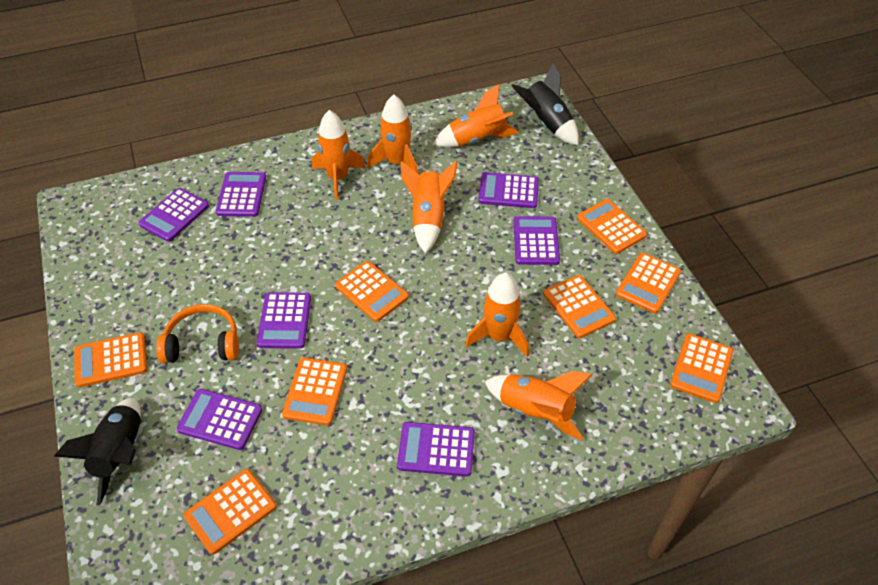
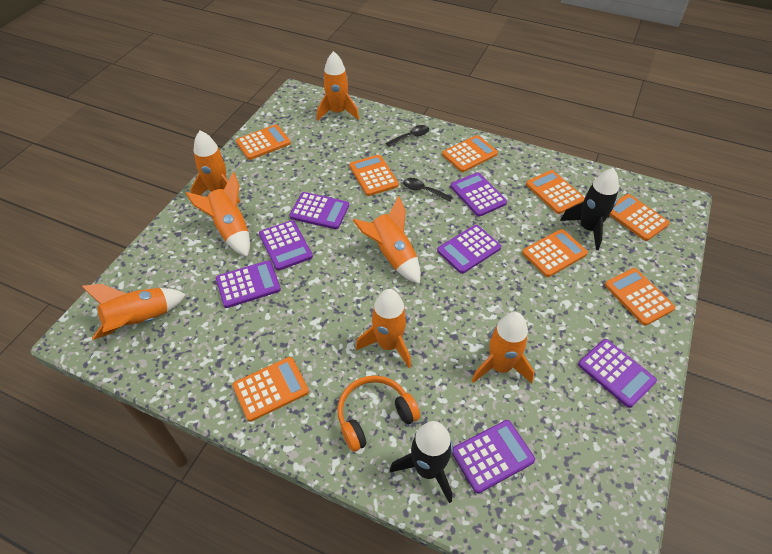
black spoon: none = 0 -> [386,125,429,147] [403,178,453,202] = 2
orange rocket: [312,110,366,200] [367,95,418,173] [401,161,458,253] [433,84,519,147] [465,272,529,357] [485,371,593,440] = 6 -> [82,284,186,340] [185,172,250,257] [191,131,240,203] [317,51,359,121] [353,196,421,284] [356,289,411,368] [472,312,534,383] = 7

